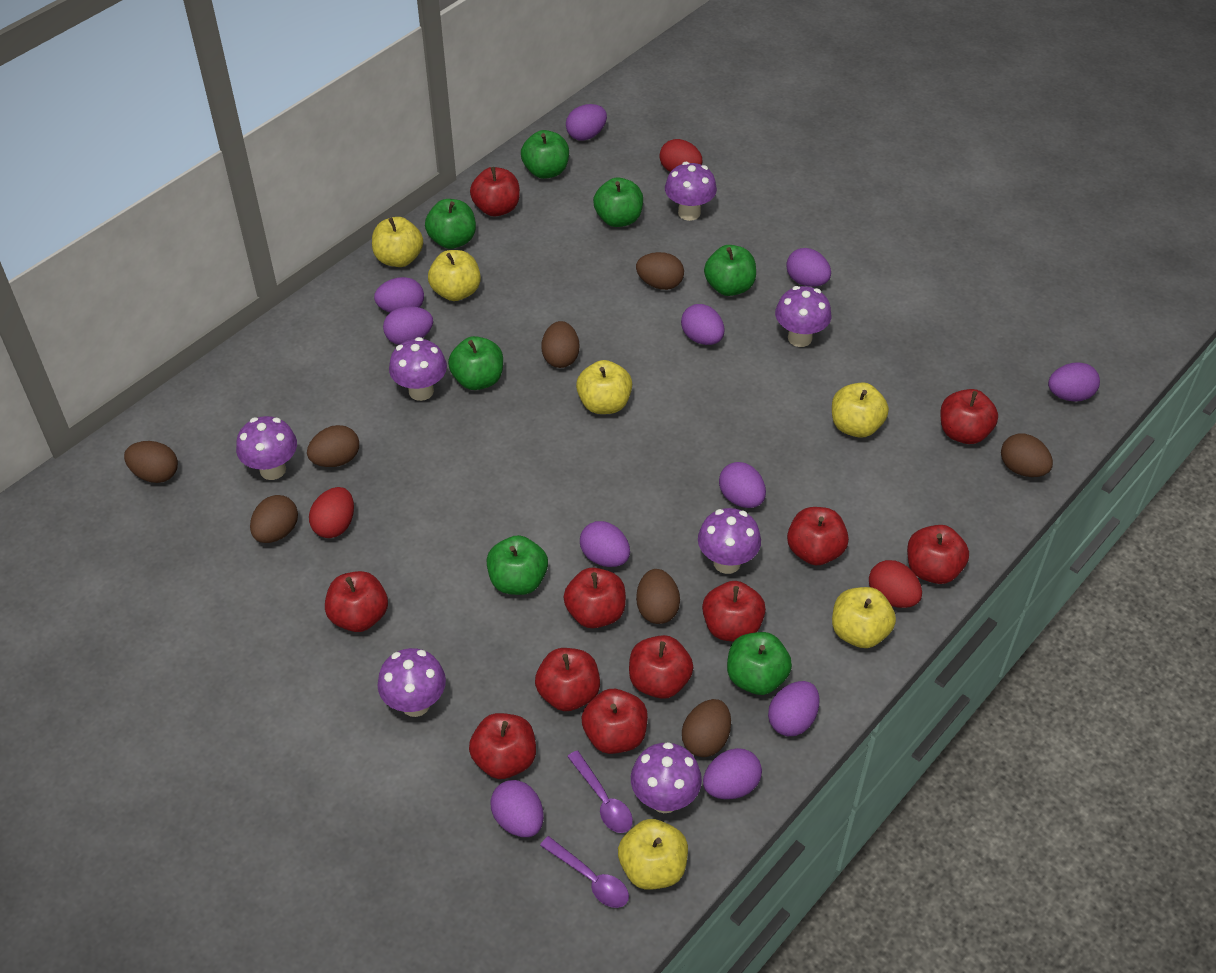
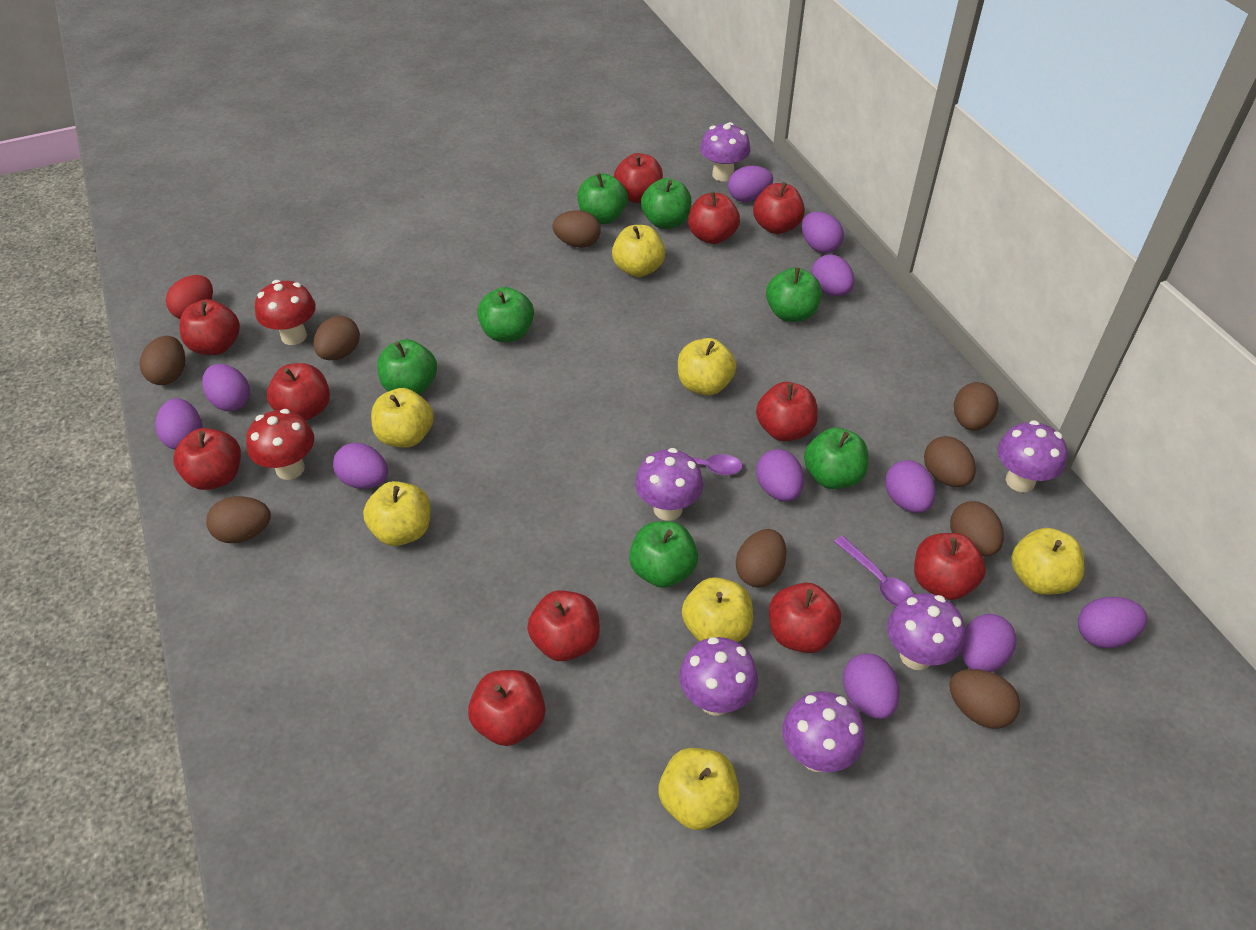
brown egg: [124,441,178,483] [250,495,298,543] [307,425,359,467] [542,321,579,368] [636,252,684,290] [636,569,680,624] [682,699,731,757] [1001,434,1053,477] = 8 -> [139,336,185,385] [206,496,271,543] [313,316,360,360] [553,210,601,248] [736,529,787,587] [924,436,976,487] [949,669,1020,729] [950,501,1004,556] [954,382,999,431] = 9
purple mushroom: [236,416,297,480] [377,648,446,717] [389,337,447,401] [631,742,702,813] [665,162,717,221] [698,508,761,574] [775,286,831,347] = 7 -> [635,448,703,521] [679,637,758,716] [700,122,751,182] [782,692,865,772] [887,593,965,670] [997,420,1067,492] = 6
red egg: [309,487,354,538] [659,139,702,172] [869,560,922,608] = 3 -> [166,275,213,319] = 1
red mushroom: none = 0 -> [246,409,314,480] [255,280,316,345] = 2
yellow apple: [372,217,423,267] [428,250,481,301] [576,360,632,414] [618,819,688,890] [832,382,889,438] [832,587,896,648] = 6 -> [363,481,431,546] [371,388,434,448] [612,225,665,277] [659,748,740,830] [678,338,736,396] [682,577,753,642] [1011,528,1084,595] = 7

